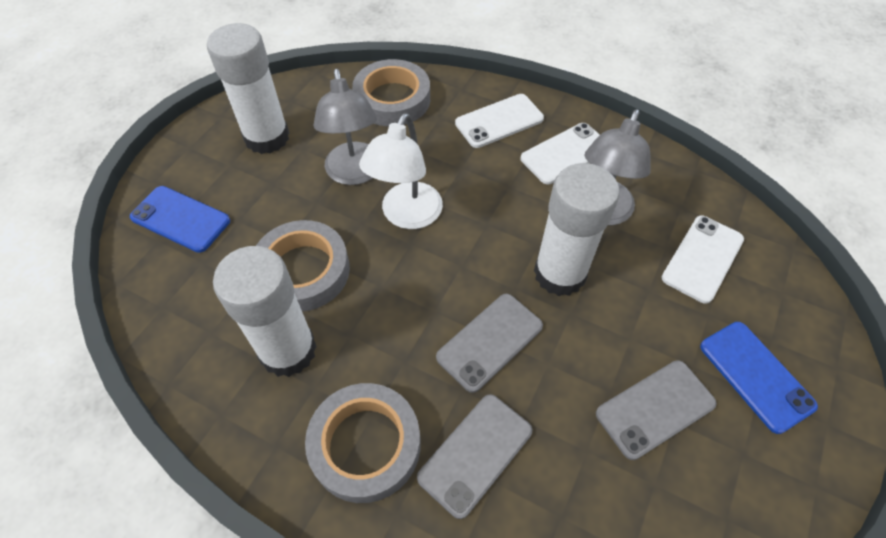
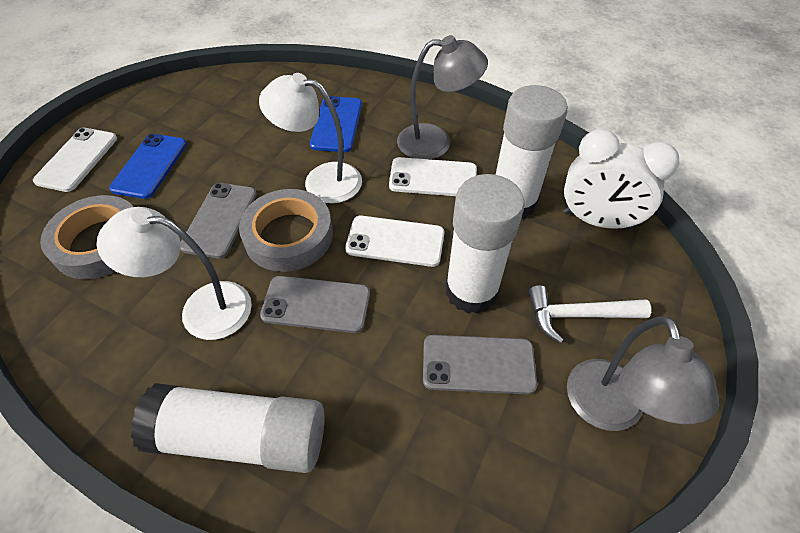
grey tape: [256,220,350,312] [305,383,421,503] [352,59,430,127] = 3 -> [40,195,133,279] [239,189,333,272] = 2
white clock: none = 0 -> [563,129,679,230] = 1
white hammer: none = 0 -> [528,285,651,343] = 1
white lamp: [359,113,443,229] = 1 -> [97,207,252,340] [259,73,362,203] = 2

